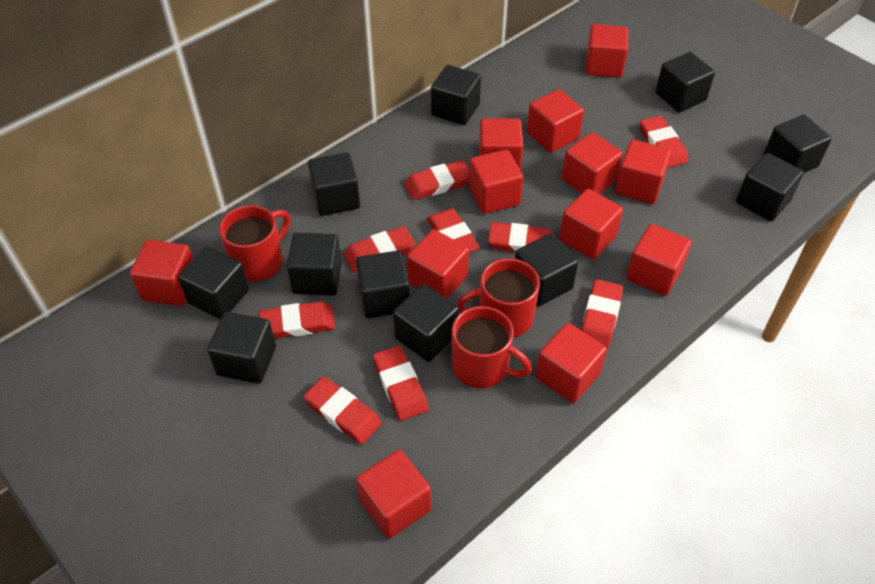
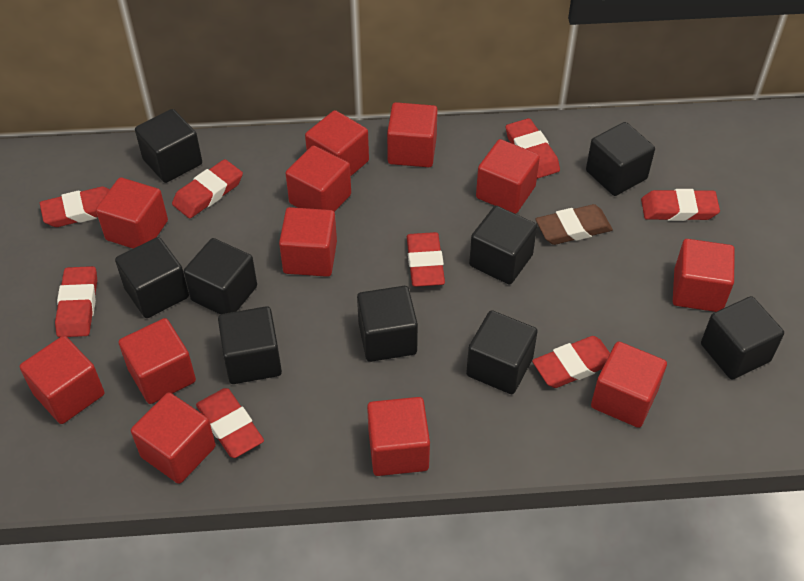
black cube: [178,246,249,320] [207,312,276,384] [287,233,342,296] [308,152,360,216] [356,250,410,318] [393,284,459,362] [431,65,481,125] [515,233,578,306] [655,52,715,113] [736,153,804,221] [763,115,832,173] = 11 -> [115,237,189,318] [135,109,202,183] [184,238,257,314] [218,306,282,384] [357,286,418,362] [466,310,538,394] [469,206,537,285] [586,122,655,196] [701,296,784,380] = 9
brown eraser: none = 0 -> [536,204,613,245] = 1
red eraser: [259,301,335,339] [303,376,382,445] [344,226,415,273] [373,345,428,421] [404,160,469,200] [427,208,480,252] [488,222,556,252] [581,279,623,348] [640,116,688,168] = 9 -> [40,187,110,227] [55,266,97,337] [172,159,243,219] [196,388,264,458] [407,232,445,287] [506,118,560,179] [532,336,610,388] [641,189,720,221] = 8
red mug: [219,205,290,282] [452,306,532,388] [457,258,540,337] = 3 -> none = 0

